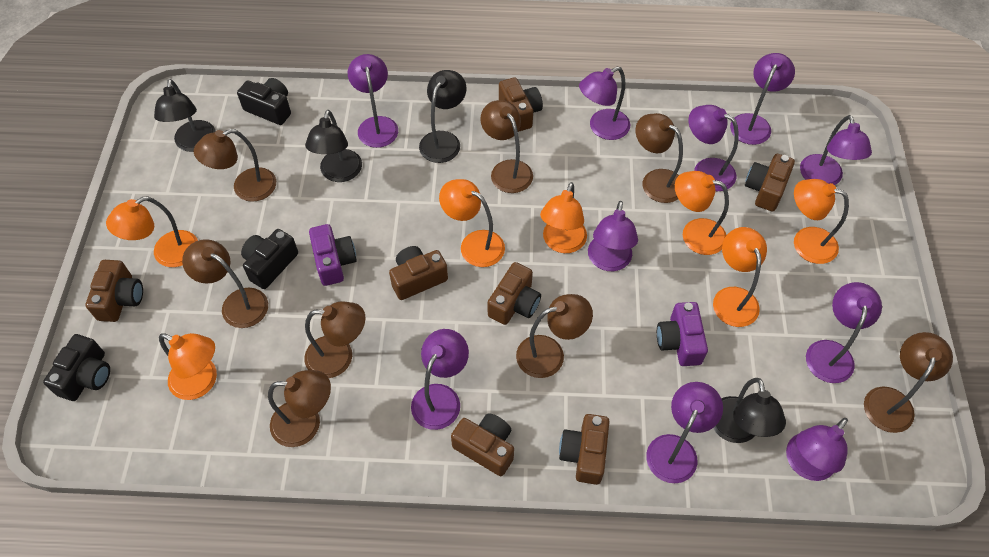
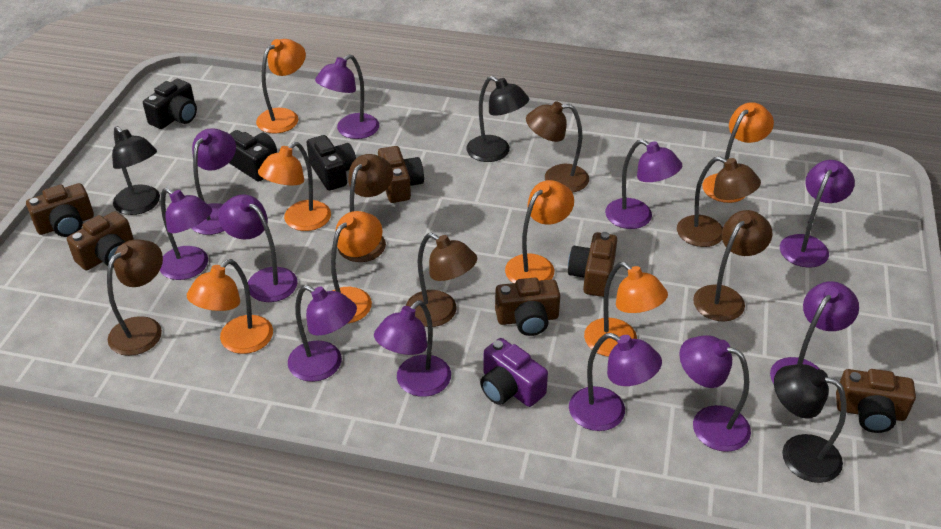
black lamp: [154,79,215,152] [305,110,362,182] [419,70,467,163] [713,378,786,443] = 4 -> [112,126,160,215] [467,76,529,162] [774,364,846,483] = 3
brown camera: [85,260,143,322] [389,246,448,300] [451,413,514,476] [487,262,541,325] [499,77,543,132] [559,414,610,485] [745,154,795,212] = 7 -> [26,183,94,237] [67,211,134,270] [378,146,424,203] [495,278,561,336] [568,232,617,297] [836,369,916,433] = 6
brown lamp: [182,239,268,328] [194,129,276,202] [268,370,331,447] [304,301,365,378] [480,100,533,193] [516,294,593,378] [635,113,683,203] [864,332,953,433] = 8 -> [107,239,163,356] [338,154,393,262] [406,233,477,327] [526,102,589,192] [677,156,761,247] [693,210,772,321] = 6
purple camera: [309,224,357,286] [657,302,708,366] = 2 -> [480,338,548,407] = 1
purple lamp: [348,54,398,148] [411,329,469,430] [579,67,630,140] [588,201,638,271] [646,382,723,483] [688,105,739,191] [730,53,795,145] [786,418,848,481] [800,115,872,185] [806,282,882,383] = 10 -> [160,188,212,280] [191,128,236,235] [218,195,298,302] [288,285,357,382] [315,54,379,139] [374,300,451,397] [569,333,662,431] [605,139,682,229] [679,335,751,452] [770,281,859,384] [780,160,855,268] = 11

